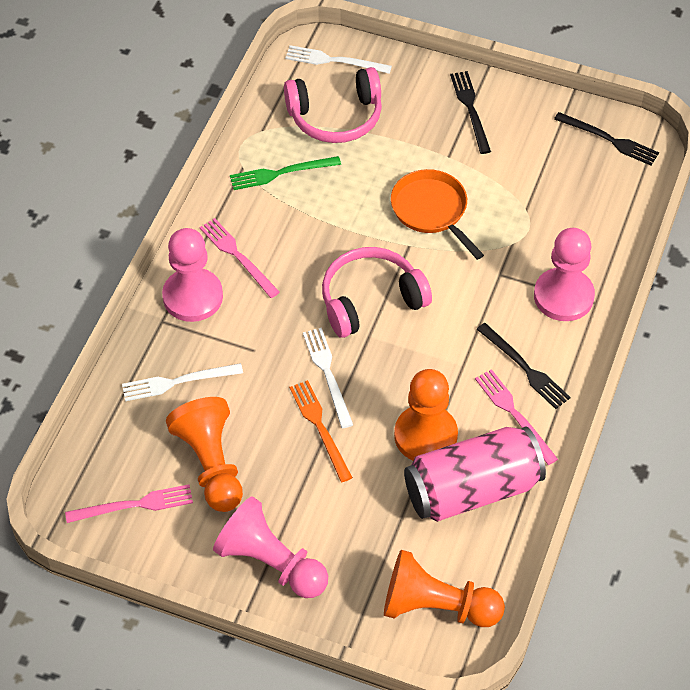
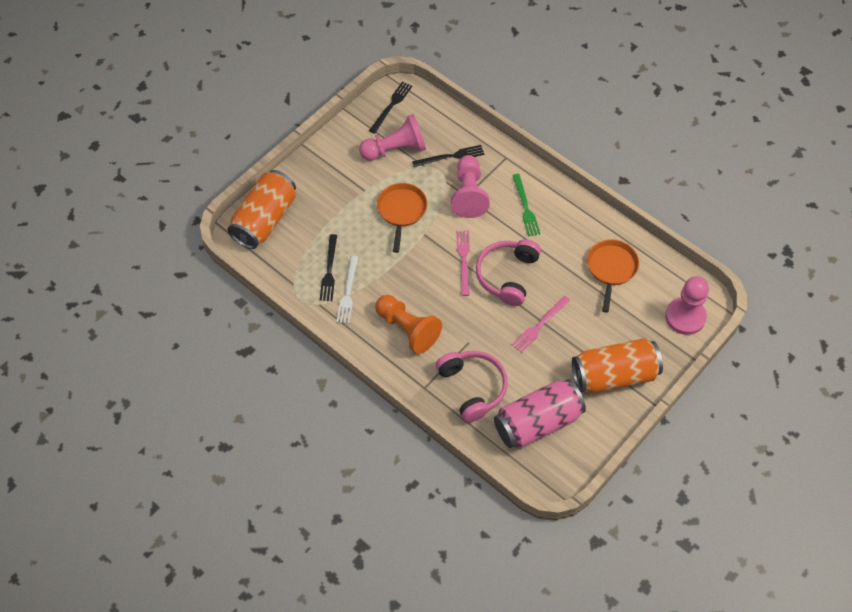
orange can: none = 0 -> [227,170,296,249] [572,338,663,394] = 2
orange fork: [289,380,353,482] = 1 -> none = 0
orange pan: [391,169,484,260] = 1 -> [377,183,427,253] [587,239,639,312] = 2
orange pawn: [166,397,243,512] [384,550,505,627] [394,369,458,460] = 3 -> [375,295,442,354] = 1
pink fork: [65,484,193,523] [200,218,280,298] [475,369,558,465] = 3 -> [456,230,470,296] [512,296,570,353] = 2
white fork: [122,363,243,401] [285,45,392,74] [303,328,353,428] = 3 -> [336,256,358,324] = 1

